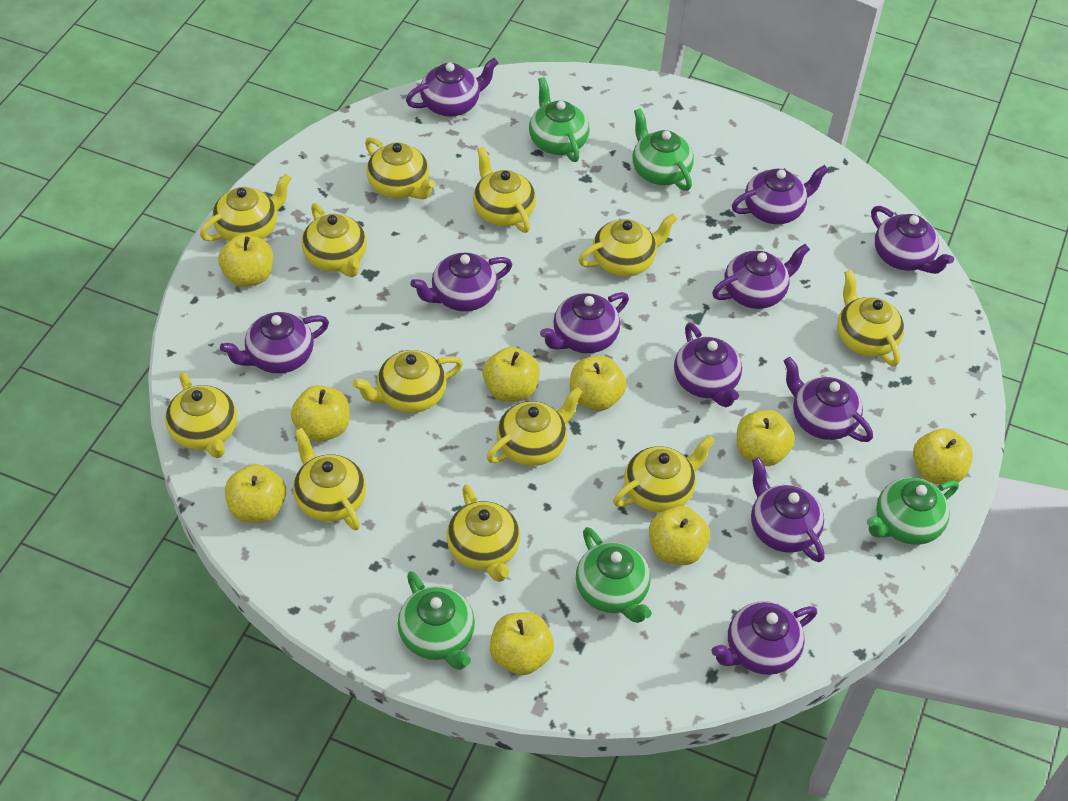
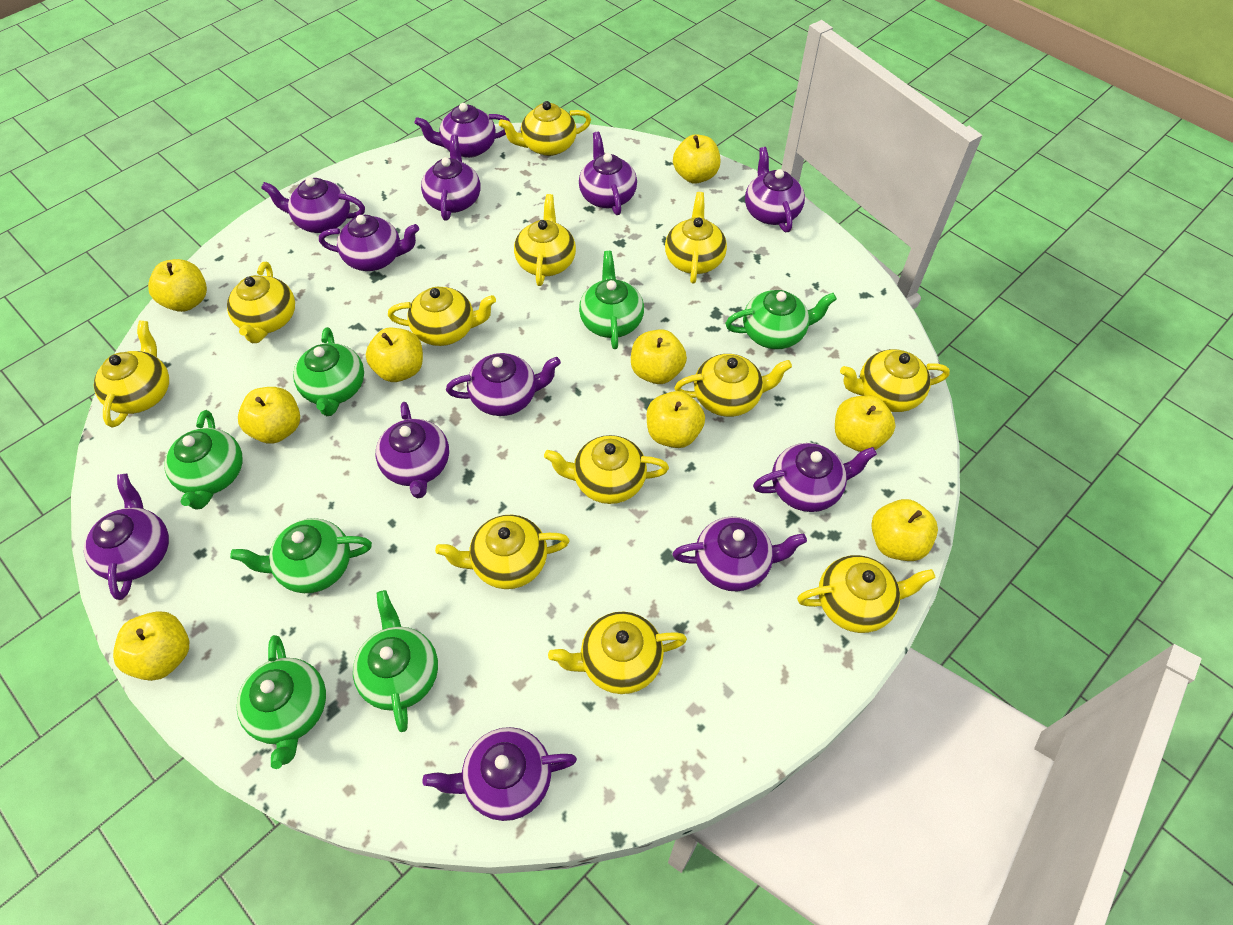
green teapot: [398,571,475,670] [529,77,590,162] [576,527,652,623] [633,108,694,191] [867,478,959,545] = 5 -> [164,410,243,509] [230,518,372,593] [237,635,326,769] [293,327,364,416] [353,590,438,732] [579,251,644,349] [725,290,837,349] = 7
purple teapot: [220,312,329,374] [406,58,499,117] [410,253,512,312] [540,292,629,353] [674,322,742,407] [712,244,810,309] [712,601,817,675] [732,165,829,224] [751,457,825,562] [784,357,873,442] [871,206,954,274] = 11 -> [84,473,169,600] [261,177,365,233] [319,215,419,271] [376,402,449,498] [415,103,510,158] [421,135,480,220] [422,727,577,821] [446,353,561,416] [579,132,637,215] [672,517,807,591] [745,147,805,232] [753,443,877,512] = 12

